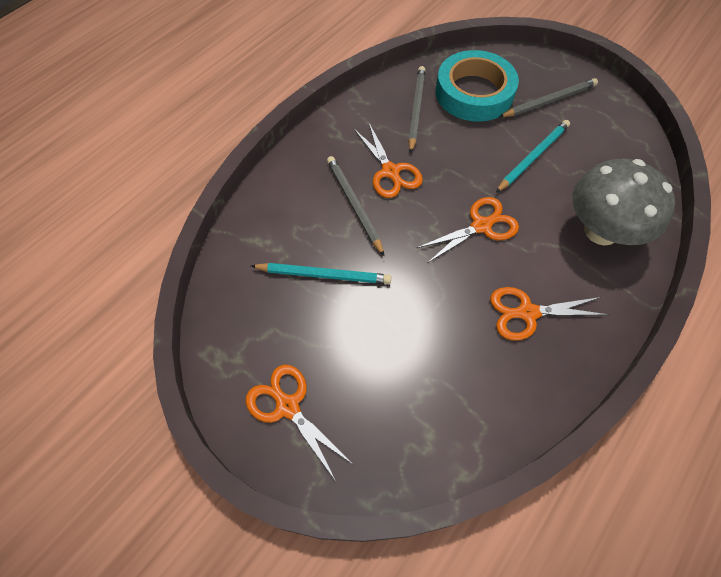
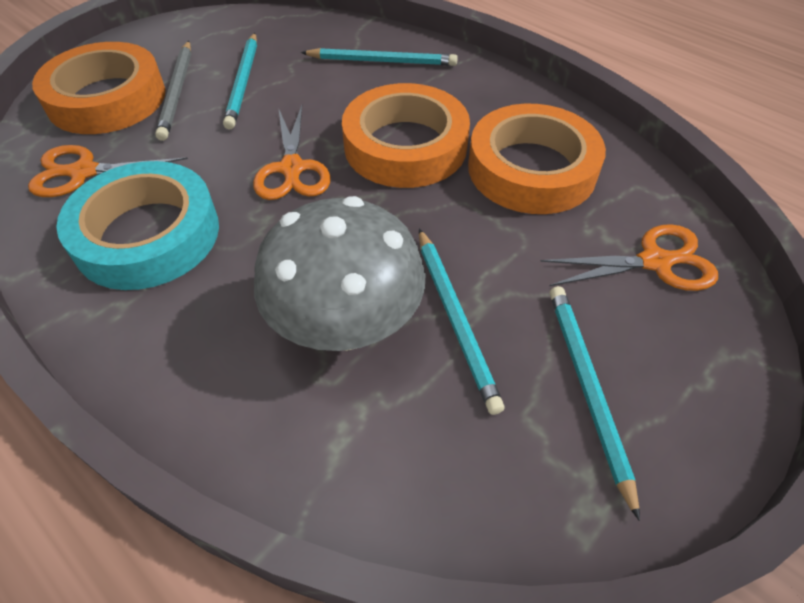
grey pencil: [327,156,384,256] [408,66,425,153] [499,78,598,117] = 3 -> [155,41,191,141] = 1
orange scissors: [246,365,354,480] [354,123,423,198] [417,197,519,263] [490,287,609,341] = 4 -> [28,145,188,197] [253,105,330,200] [540,224,718,291] = 3
orange tape: none = 0 -> [32,42,166,134] [342,83,470,188] [468,104,606,214] = 3
turquoise pencil: [251,263,391,284] [496,120,570,193] = 2 -> [223,33,257,130] [301,48,458,66] [419,229,504,415] [550,286,640,521] = 4

